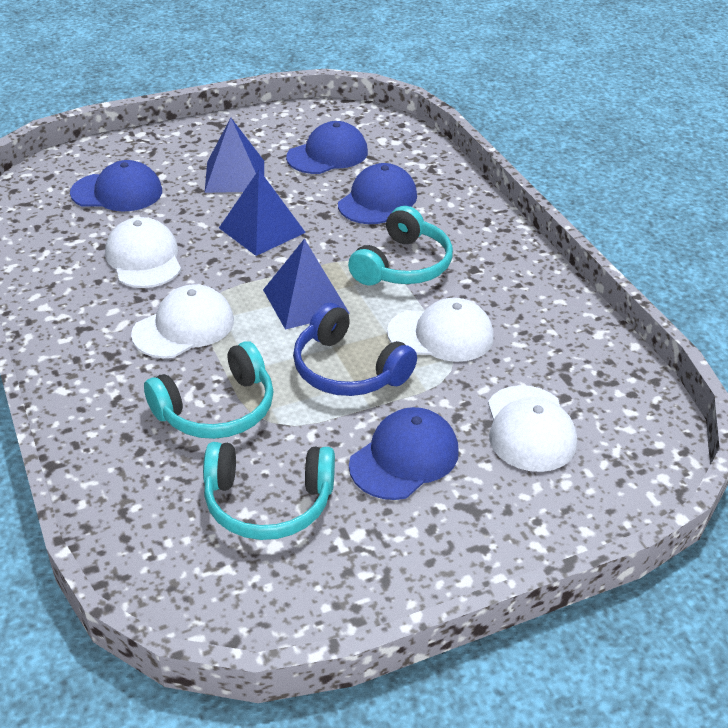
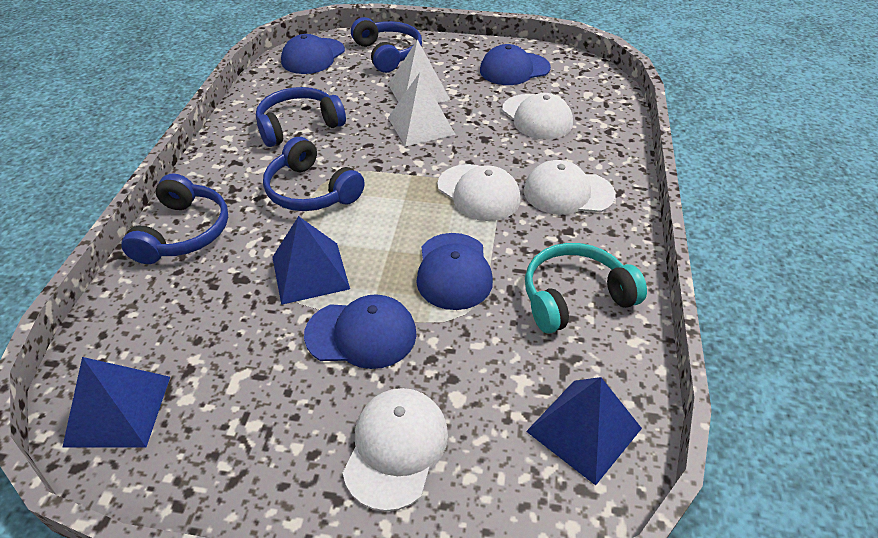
blue headphones: [293,303,417,396] = 1 -> [121,174,228,264] [256,87,346,147] [263,137,365,211] [351,17,422,73] = 4
turquoise headphones: [144,341,273,439] [203,442,335,540] [348,206,453,285] = 3 -> [525,243,647,333] = 1
white pyramid: none = 0 -> [388,39,450,103] [388,72,456,147] = 2

